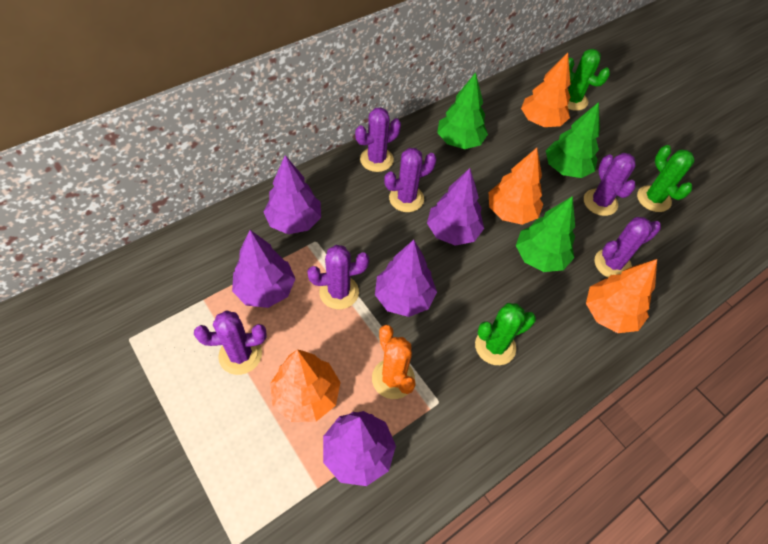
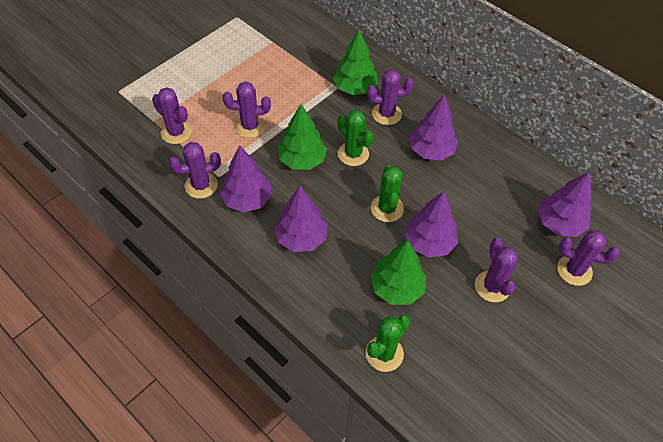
orange cactus: [372,325,416,399] = 1 -> none = 0
orange tree: [270,350,341,422] [489,148,543,225] [521,53,571,127] [586,259,657,333] = 4 -> none = 0

